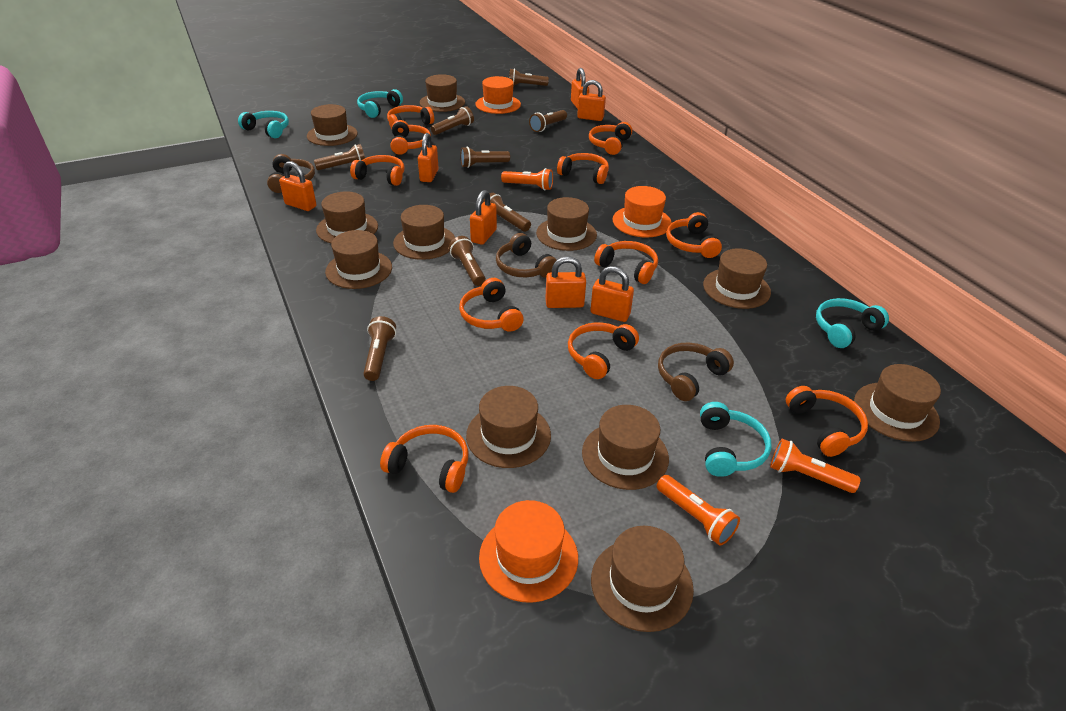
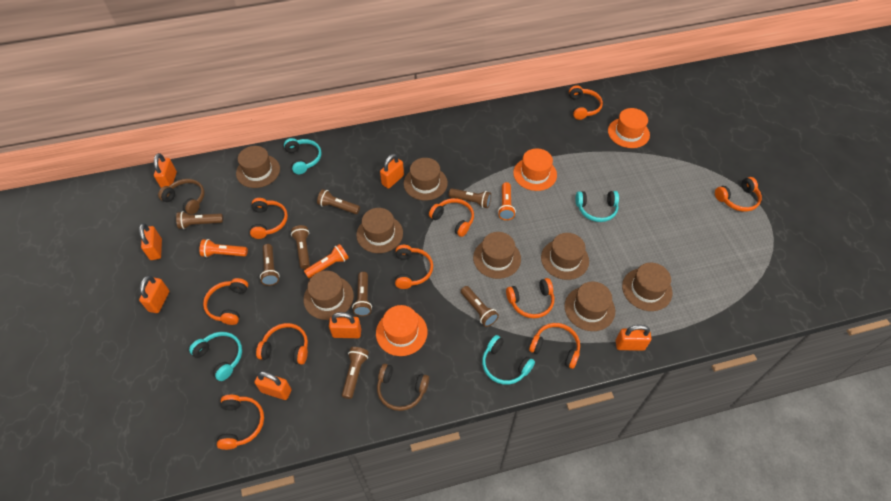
brown hat: [307,104,358,146] [316,191,378,243] [325,230,392,289] [393,205,455,260] [420,74,465,112] [466,386,551,468] [536,197,597,251] [582,405,669,490] [591,526,694,632] [703,248,771,309] [854,364,941,442] = 11 -> [236,146,280,188] [304,271,354,320] [356,208,403,253] [404,158,448,201] [473,232,521,279] [541,233,589,280] [564,282,615,331] [622,263,673,311] = 8
brown headphones: [267,154,315,193] [496,233,557,278] [658,343,734,401] = 3 -> [158,179,205,215] [377,364,429,411] = 2
orange headphones: [350,155,404,186] [380,425,468,493] [387,105,434,129] [390,120,431,155] [459,278,524,332] [557,153,609,184] [568,322,639,379] [589,122,632,155] [594,241,658,284] [666,212,722,258] [786,386,868,457] = 11 -> [203,278,248,325] [217,395,264,450] [250,198,288,239] [256,323,308,365] [395,245,433,289] [429,198,474,237] [506,278,554,318] [529,323,580,369] [569,85,603,120] [715,177,762,212] = 10

